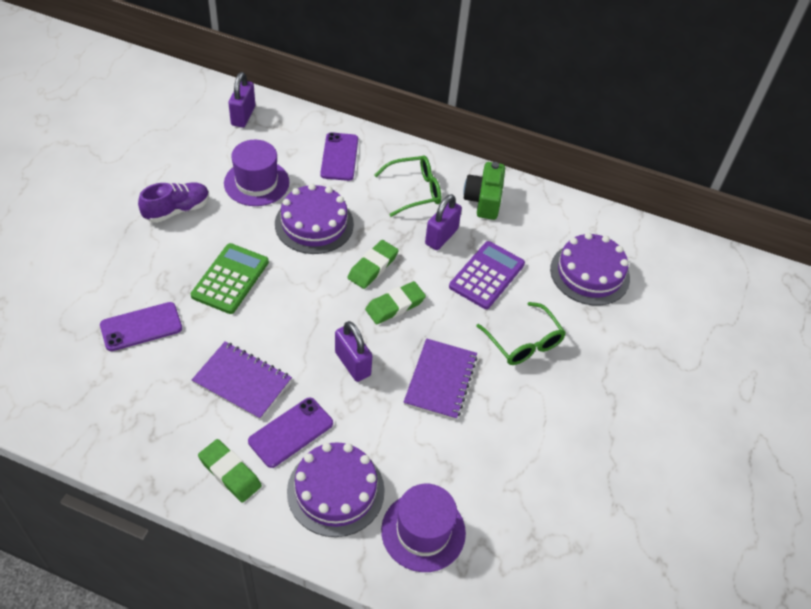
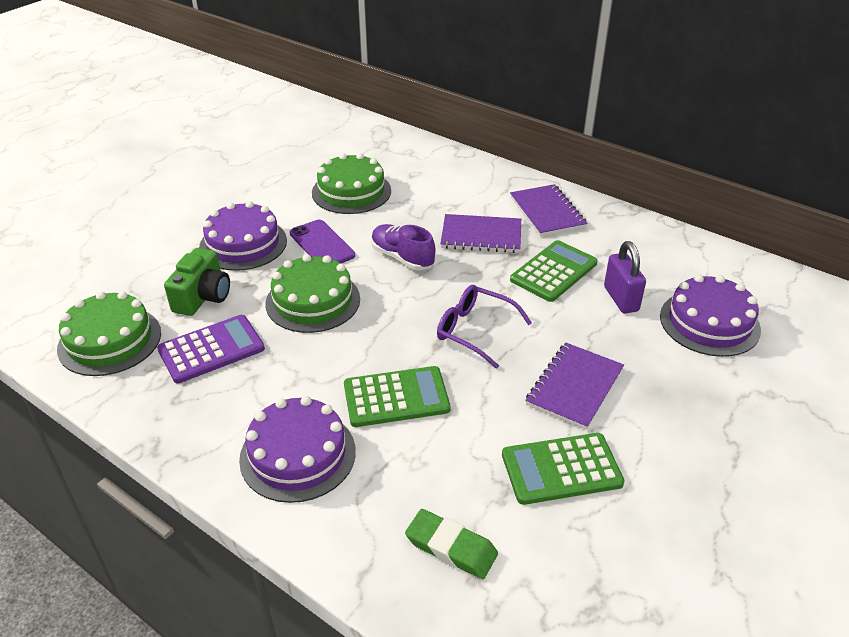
green cake: none = 0 -> [57,291,161,376] [266,254,360,333] [312,153,391,214] = 3
green calculator: [191,243,269,314] = 1 -> [344,366,451,427] [502,433,625,505] [510,240,598,302] = 3
green eraser: [198,439,262,503] [347,240,399,289] [365,281,426,324] = 3 -> [405,509,498,579] = 1
green glasses: [374,156,441,217] [476,302,566,365] = 2 -> none = 0
purple glasses: none = 0 -> [437,285,532,369] = 1
purple hat: [224,140,289,206] [381,484,466,572] = 2 -> none = 0
purple notebook: [192,342,292,420] [404,338,478,420] = 2 -> [441,214,521,253] [510,184,587,236] [525,342,624,430] = 3
purple padlock: [229,72,255,128] [335,321,372,382] [425,194,462,250] = 3 -> [604,241,646,313] = 1
purple phone: [100,302,182,351] [248,398,333,468] [320,132,358,181] = 3 -> [290,220,355,263] = 1

